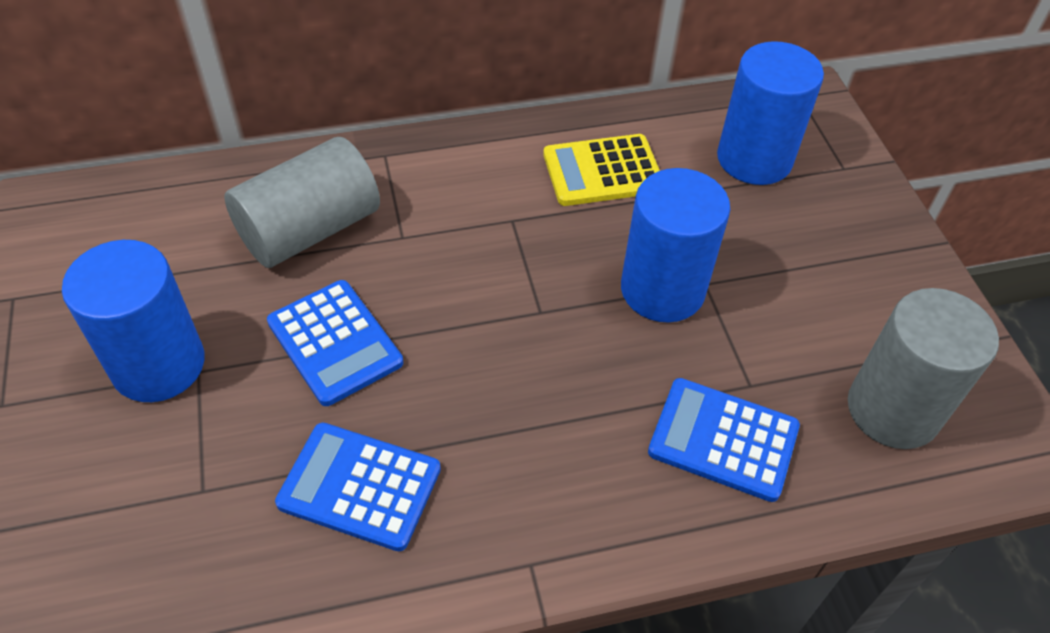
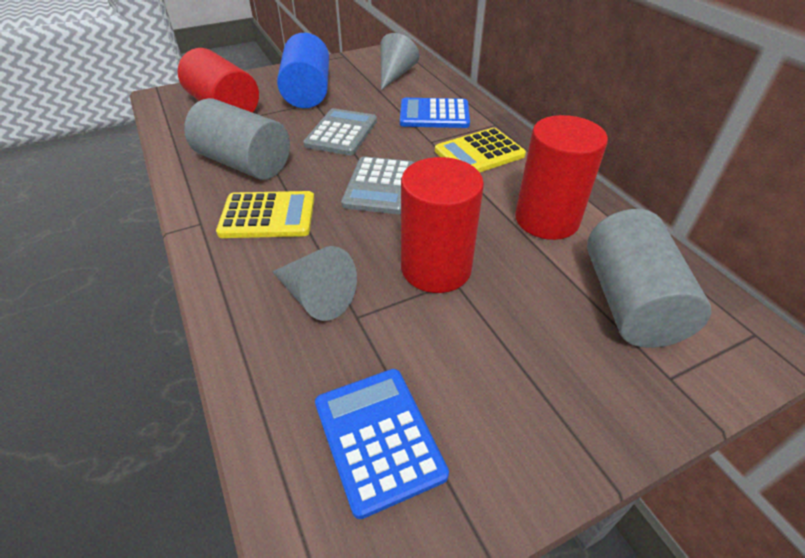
blue calculator: [267,280,403,406] [275,423,441,551] [648,378,800,502] = 3 -> [315,369,449,519] [400,98,470,128] = 2
blue cylinder: [62,240,205,402] [621,168,730,323] [717,41,824,185] = 3 -> [277,33,329,108] = 1
grey calculator: none = 0 -> [303,108,377,155] [341,156,414,214] = 2
grey cone: none = 0 -> [272,246,357,321] [380,33,419,90] = 2
red cylinder: none = 0 -> [178,48,259,113] [401,157,484,293] [515,115,608,240] = 3
yellow calculator: [543,134,660,206] = 1 -> [216,191,314,238] [435,128,526,172] = 2

